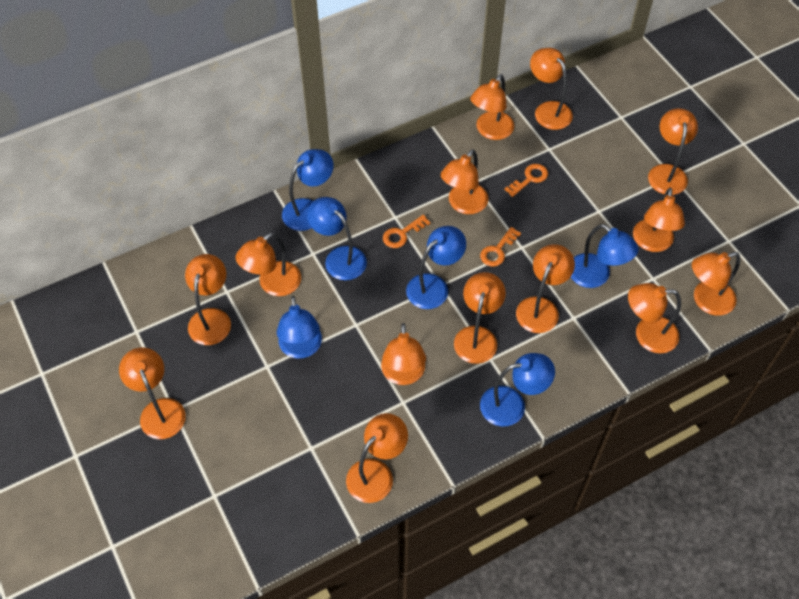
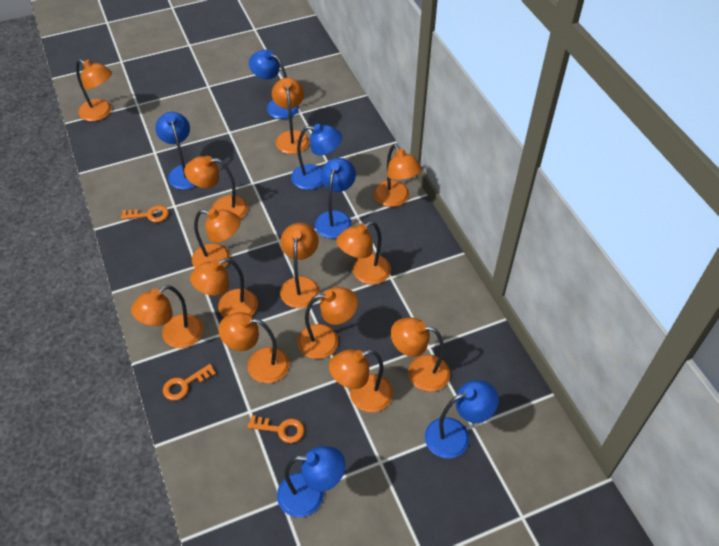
orange lamp: [119,347,186,439] [185,254,231,345] [235,232,301,296] [346,413,408,503] [381,323,426,385] [441,149,488,214] [454,272,506,364] [470,74,514,140] [516,244,575,333] [530,48,573,130] [628,283,681,353] [633,188,685,252] [648,108,698,195] [692,252,740,316] = 14 -> [76,59,112,121] [131,285,203,348] [184,156,248,219] [190,258,258,317] [192,208,241,269] [218,312,289,383] [272,78,309,154] [280,223,319,308] [297,287,358,359] [329,350,393,412] [336,221,391,285] [374,144,422,207] [391,317,450,392] = 13

